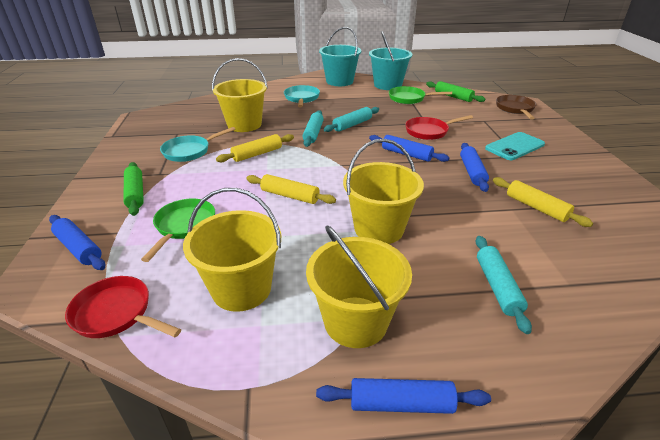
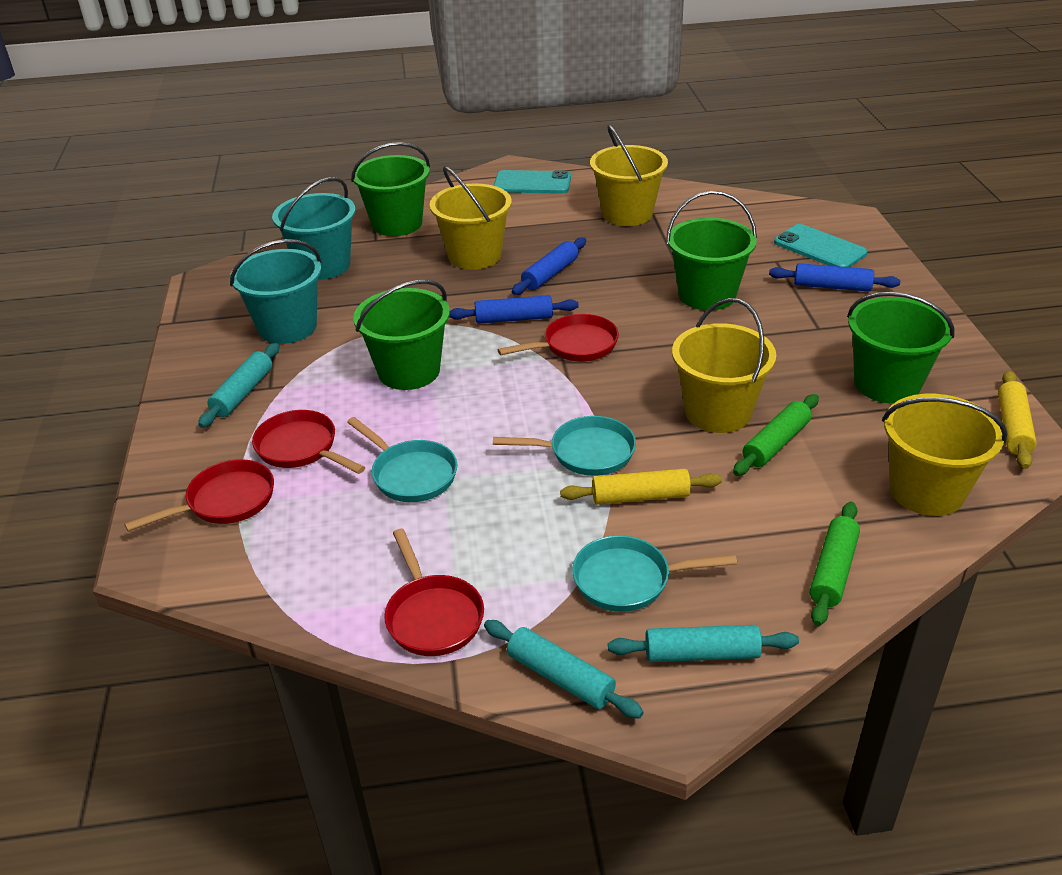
blue rolling pin: [49,215,106,270] [316,378,491,414] [369,135,449,162] [460,143,489,192] = 4 -> [449,295,579,324] [512,237,586,295] [769,263,900,292] = 3
brown pan: [496,95,537,120] = 1 -> none = 0
green bucket: none = 0 -> [351,142,430,236] [353,280,450,390] [666,191,757,310] [847,292,955,404] = 4
green pan: [141,198,215,262] [389,86,452,104] = 2 -> none = 0
red pan: [65,276,181,338] [405,115,473,140] = 2 -> [124,459,274,531] [252,410,365,474] [384,529,484,656] [498,314,619,361] = 4
turquoise pan: [160,127,235,162] [284,85,320,107] = 2 -> [347,417,457,502] [493,416,636,476] [572,535,737,612] = 3
turquoise phone: [485,132,545,160] = 1 -> [493,170,571,194] [774,224,867,267] = 2
yellow rolling pin: [216,134,294,162] [246,174,336,204] [493,177,593,227] = 3 -> [560,469,722,505] [998,371,1037,469] = 2

